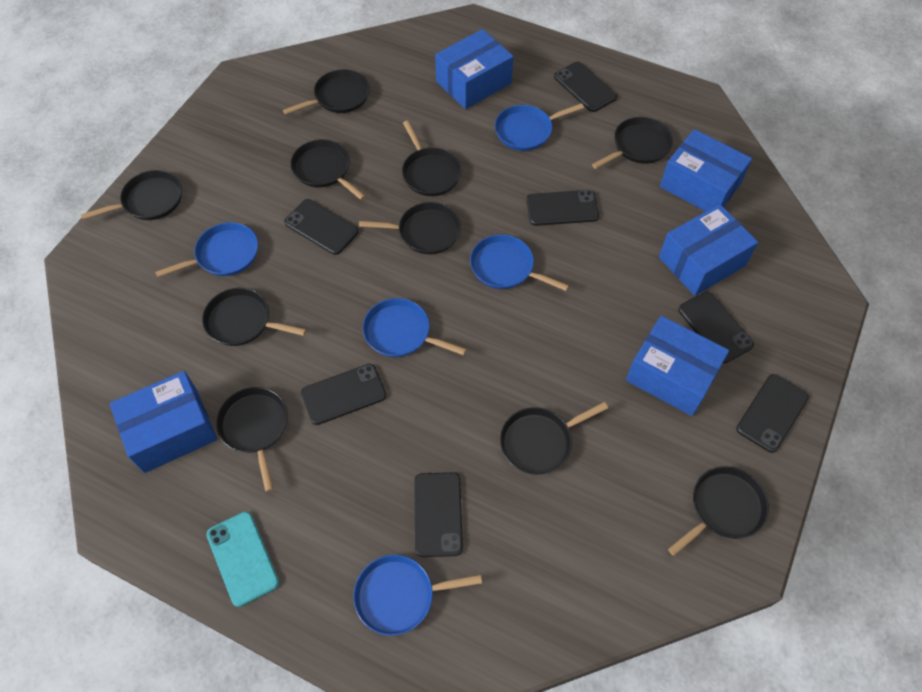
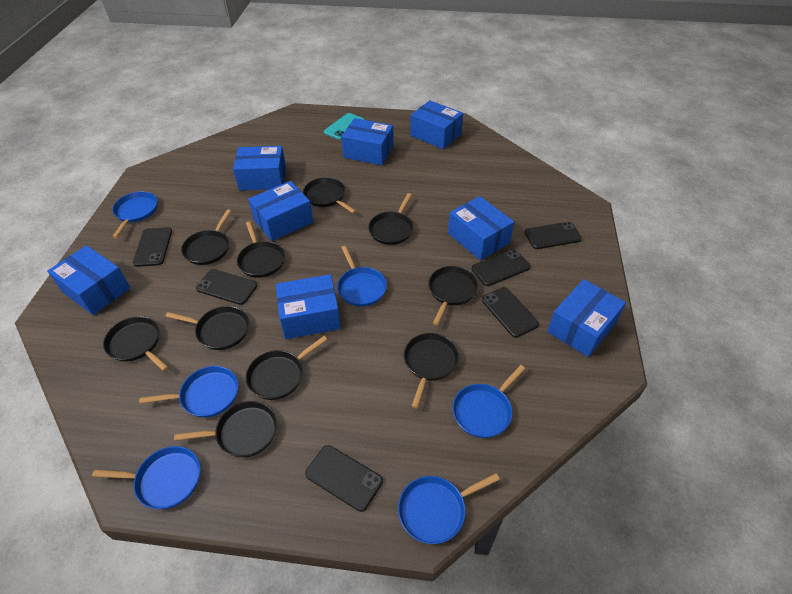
black phone: [284,199,359,255] [301,364,386,425] [414,472,463,557] [526,190,599,226] [554,62,617,112] [678,292,754,363] [736,374,809,453] = 7 -> [133,227,172,267] [196,269,257,305] [305,445,383,512] [472,249,531,286] [482,287,539,338] [525,222,582,249] = 6
blue box: [109,371,217,473] [435,29,513,109] [626,316,729,416] [659,204,758,296] [660,129,752,211] = 5 -> [47,245,130,315] [233,146,286,191] [248,181,313,241] [276,274,341,339] [341,118,394,165] [410,100,463,149] [448,196,514,260] [547,279,626,357] = 8
blue pan: [155,222,258,277] [353,555,482,636] [363,298,467,357] [470,234,569,291] [495,103,584,151] = 5 -> [92,446,200,509] [112,191,158,238] [139,366,238,418] [337,246,387,307] [398,473,500,544] [452,365,525,438] = 6

